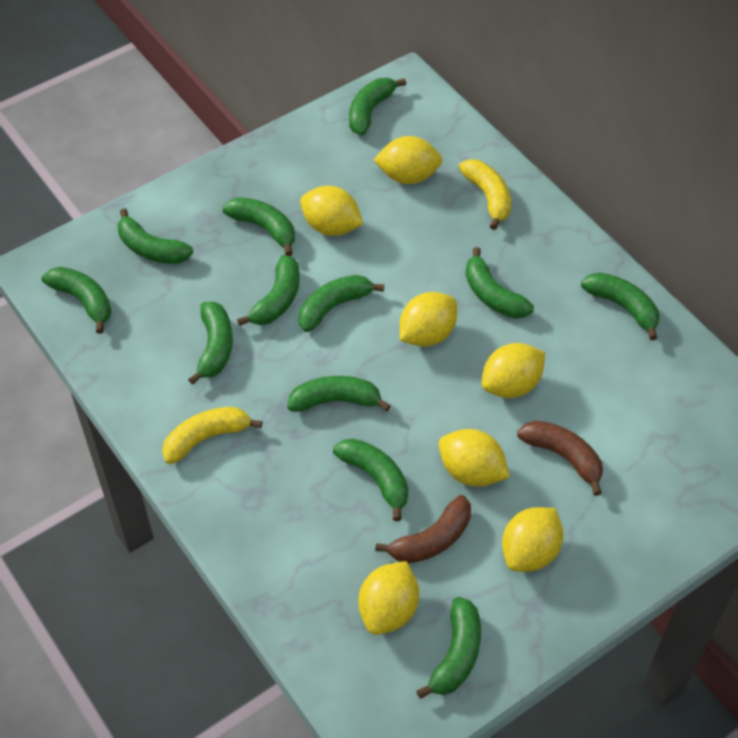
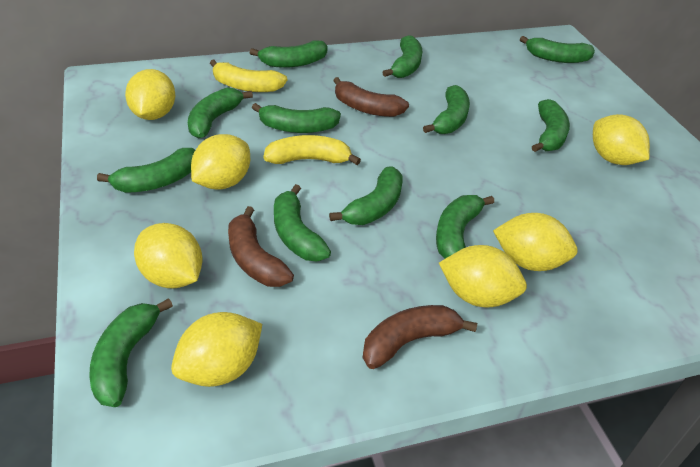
brown banana: [375,495,471,563] [517,420,603,496] = 2 -> [228,206,294,287] [333,77,409,117] [362,305,477,369] = 3

